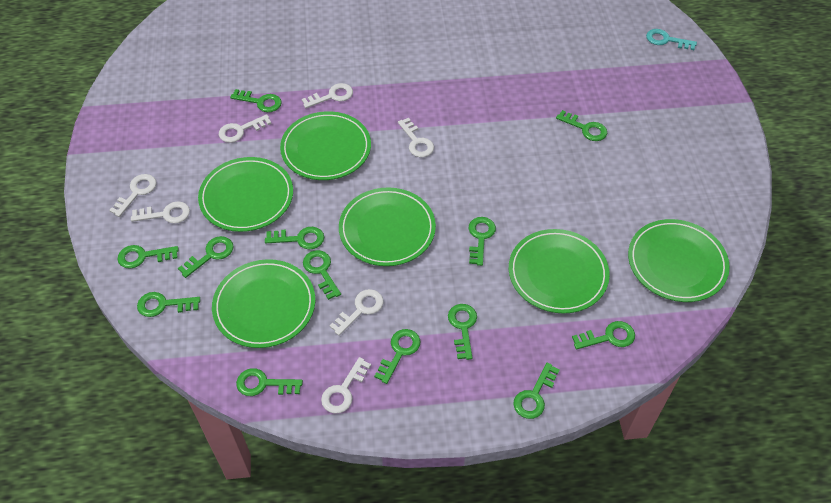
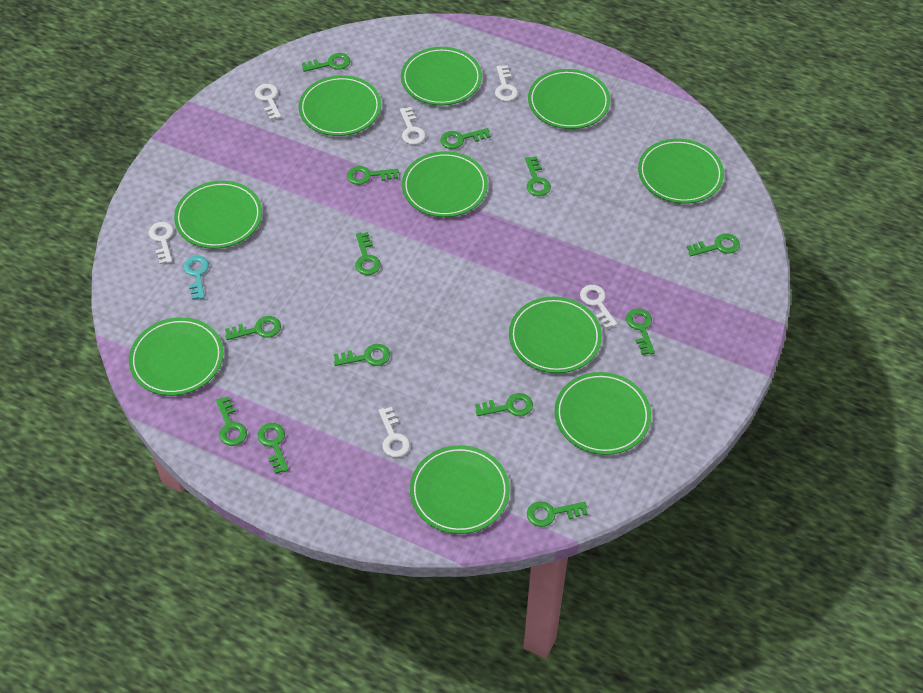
green plate: [198,157,293,232] [212,259,315,348] [280,111,371,180] [339,188,436,266] [509,229,610,314] [628,219,730,302] = 6 -> [129,317,223,396] [174,181,262,249] [299,75,381,136] [401,47,482,106] [402,151,488,217] [410,445,510,534] [509,297,602,373] [528,69,610,129] [555,372,651,455] [638,139,724,204] = 10
white key: [109,174,157,217] [131,201,190,224] [219,114,272,143] [302,83,353,108] [321,357,371,413] [330,289,383,336] [398,118,434,157] = 7 -> [149,222,174,264] [255,84,281,120] [379,407,410,457] [400,107,426,145] [495,65,518,101] [580,285,617,329] = 6

